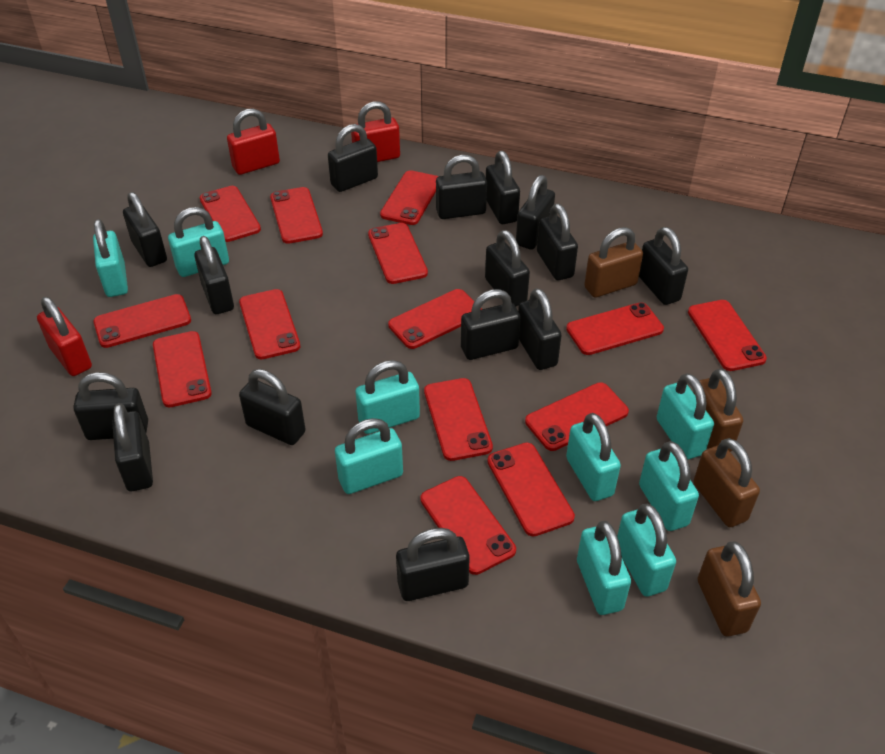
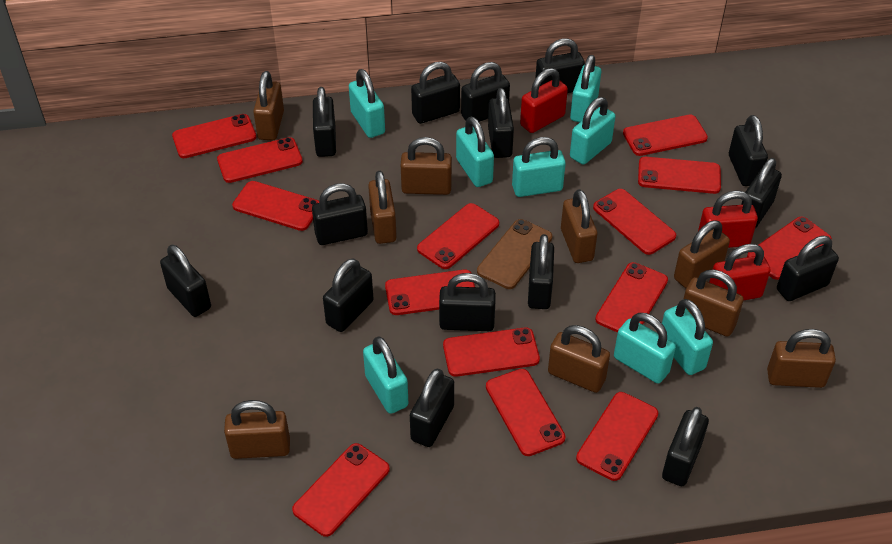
brown padlock: [584,227,643,298] [693,369,743,452] [693,438,760,527] [698,541,761,637] = 4 -> [224,400,290,459] [253,71,284,140] [368,171,397,244] [401,137,452,195] [548,325,610,393] [561,189,597,263] [674,221,730,288] [684,270,744,337] [767,329,836,388] = 9
brown phone: none = 0 -> [477,219,552,289] = 1
turquoise padlock: [93,219,128,297] [168,207,229,277] [335,418,403,494] [355,360,420,434] [566,413,621,501] [577,521,631,615] [617,503,676,597] [639,441,699,531] [657,373,714,460] = 9 -> [349,69,385,138] [363,336,408,414] [456,117,494,187] [512,137,566,197] [570,55,601,122] [570,97,616,165] [614,313,676,384] [662,299,713,375] = 8

